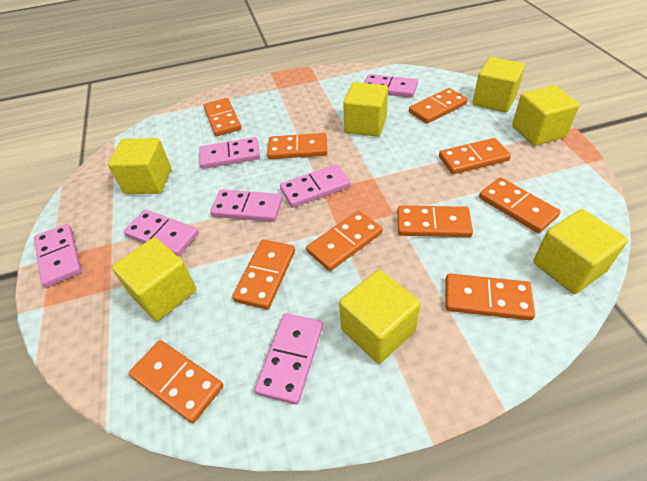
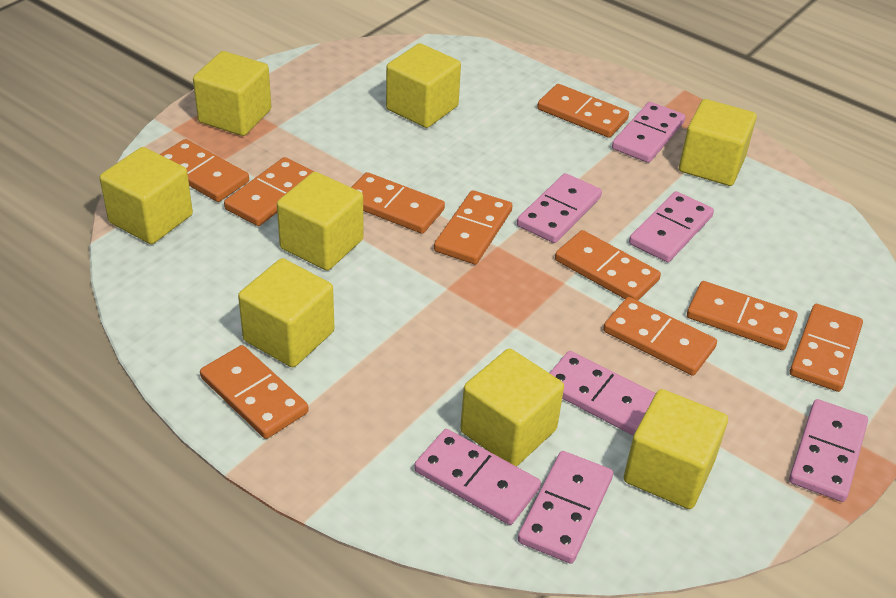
yellow cube: [108,138,171,194] [112,237,196,321] [339,270,421,364] [343,82,388,137] [473,57,525,112] [512,85,580,146] [533,209,628,294] = 7 -> [99,147,193,244] [193,51,272,136] [238,258,334,367] [277,172,364,271] [386,43,461,128] [460,349,564,467] [624,389,728,509] [679,99,757,186] = 8

